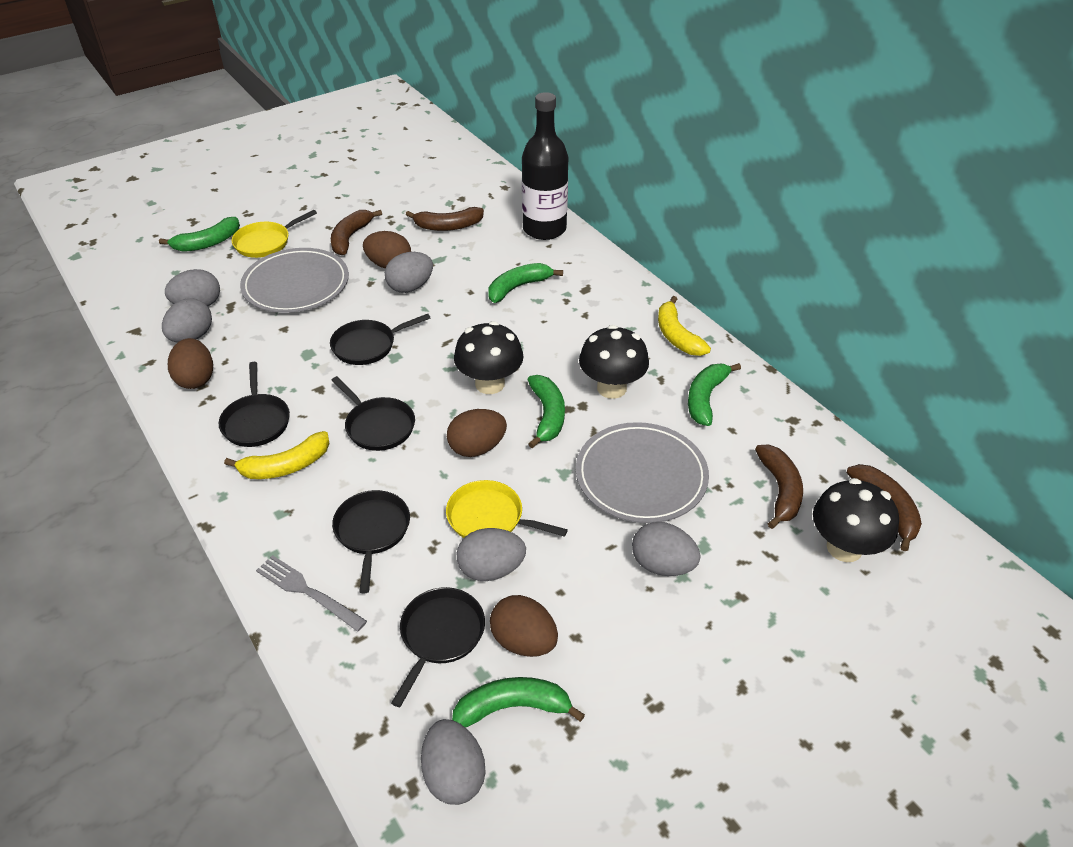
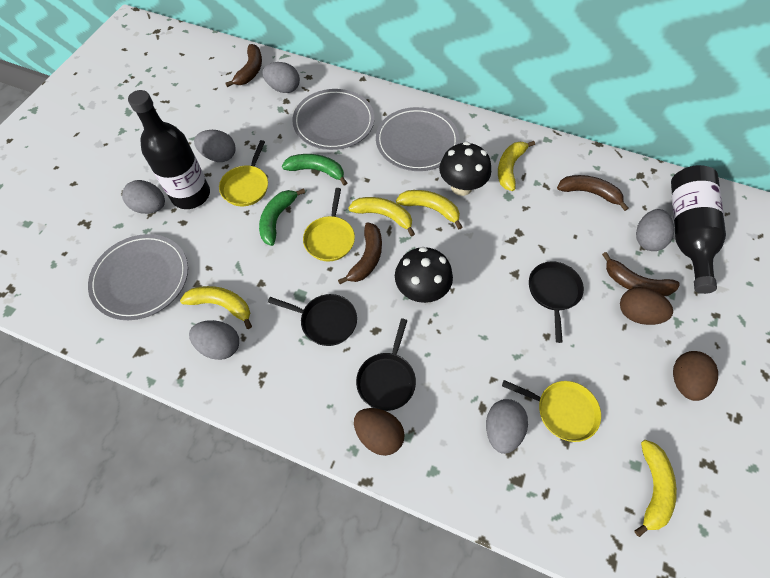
black bottle: [522,92,568,240] = 1 -> [128,90,210,209] [671,165,726,294] = 2
black mushroom: [454,321,523,394] [579,325,649,399] [813,478,899,562] = 3 -> [395,247,453,303] [439,141,491,196] = 2
black pan: [218,362,290,447] [330,314,431,365] [331,376,415,451] [332,490,410,593] [391,587,485,707] = 5 -> [268,294,357,346] [356,318,416,411] [529,261,584,343] = 3
brown egg: [168,338,213,389] [363,231,411,268] [447,409,507,457] [490,595,558,657] = 4 -> [354,408,405,456] [620,287,673,325] [673,351,718,401] = 3
green banana: [159,217,240,252] [452,677,585,728] [488,263,563,303] [528,375,565,448] [688,363,741,426] = 5 -> [259,188,305,246] [282,154,347,186] = 2
grey fork: [256,555,367,632] = 1 -> none = 0
grey plate: [240,248,349,313] [576,422,709,523] = 2 -> [88,234,188,320] [292,89,374,150] [376,107,460,171] = 3
yellow banana: [224,431,330,479] [658,296,711,356] = 2 -> [180,286,252,329] [348,197,415,237] [396,190,462,229] [498,141,535,191] [635,440,677,537] = 5
yellow pan: [232,210,317,258] [446,480,568,538] = 2 -> [219,140,268,206] [303,188,355,261] [502,380,601,442] = 3

